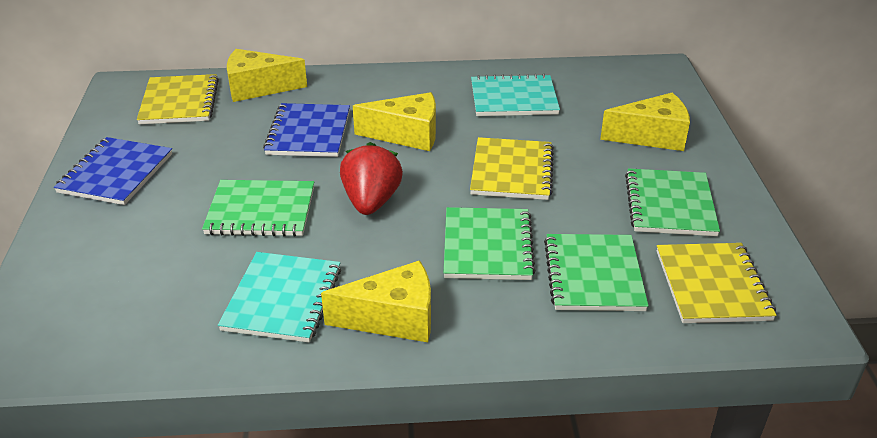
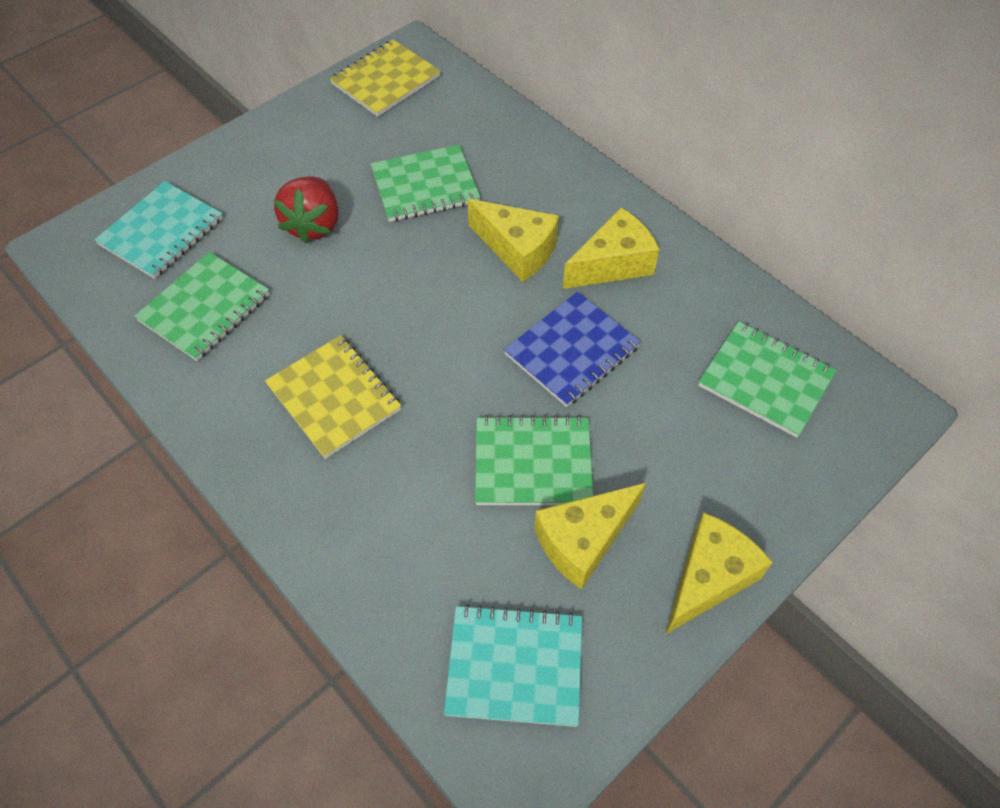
blue notebook: [54,137,172,205] [263,103,350,157] = 2 -> [504,292,641,407] = 1
yellow notebook: [137,74,219,124] [470,137,554,200] [657,243,777,323] = 3 -> [265,335,401,459] [330,40,440,117] = 2

